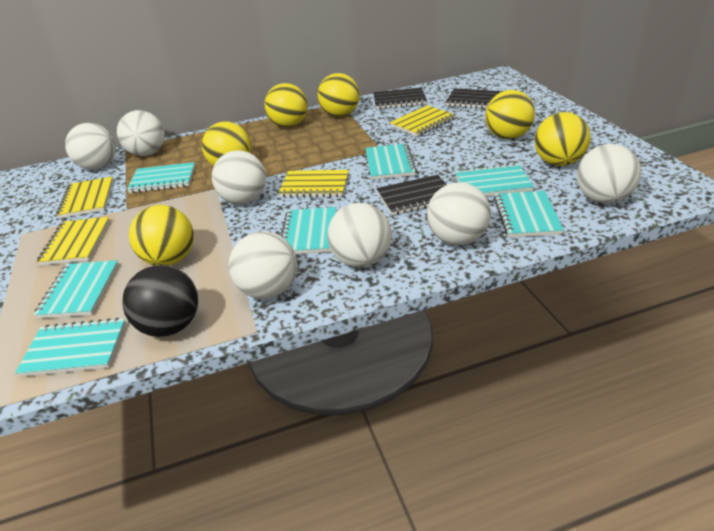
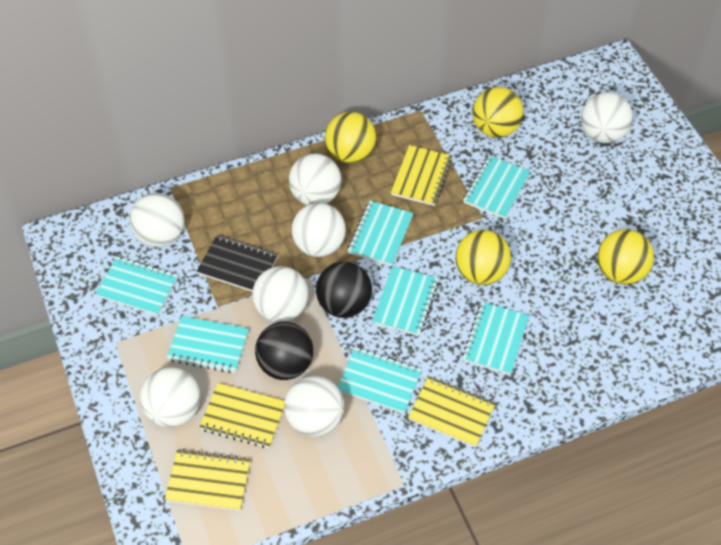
black ball: [122,265,198,337] = 1 -> [255,322,314,380] [316,262,372,318] = 2
black notebook: [373,88,427,109] [376,175,447,215] [446,88,503,109] = 3 -> [197,235,278,292] = 1
yellow ball: [129,205,194,266] [202,121,251,166] [264,83,308,128] [318,73,360,117] [485,90,535,139] [535,112,591,166] = 6 -> [325,112,376,164] [455,230,511,285] [472,87,523,138] [597,229,654,285] = 4

